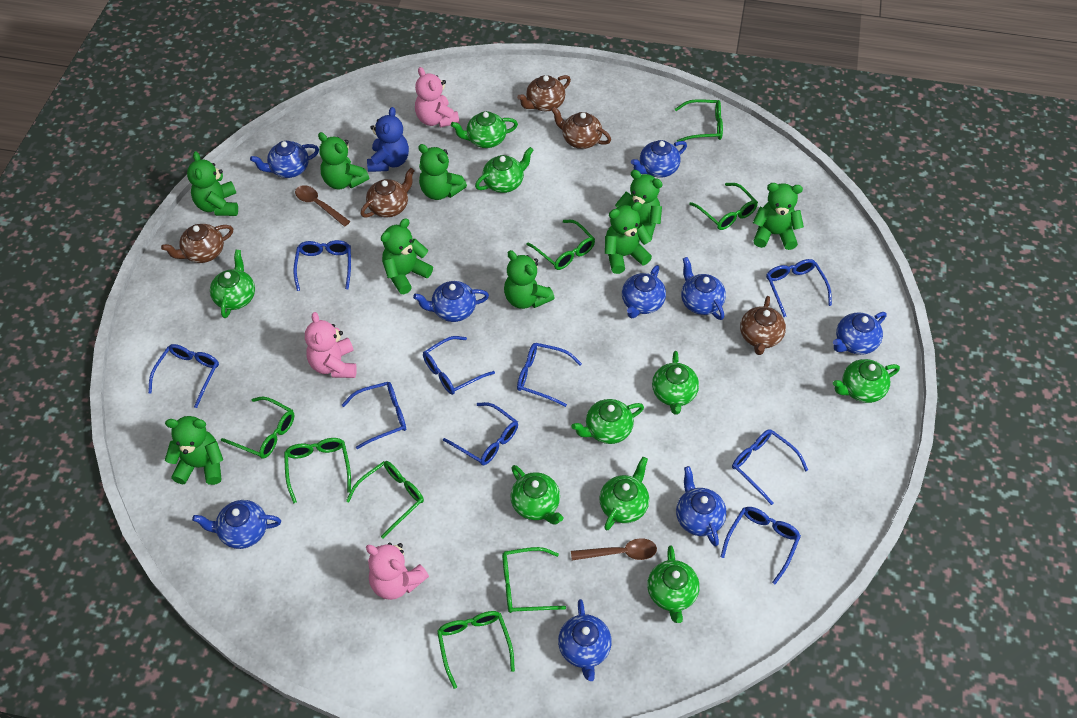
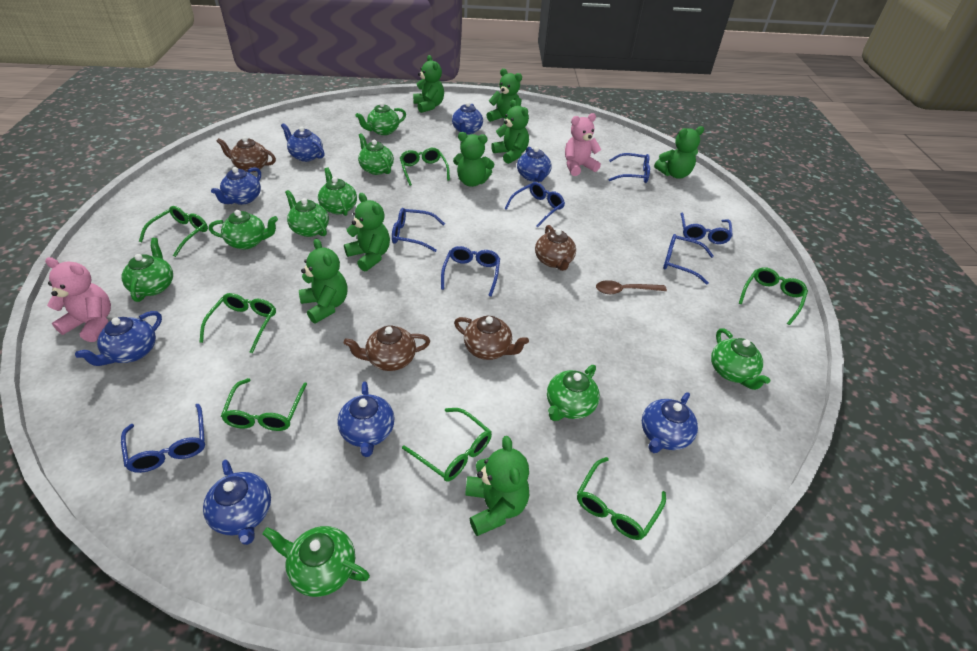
blue glasses: [148,344,219,408] [293,240,351,291] [342,382,406,449] [423,336,495,395] [443,402,518,465] [517,343,582,407] [721,507,801,584] [732,429,808,505] [766,259,832,317] = 9 -> [121,404,205,473] [392,208,445,252] [441,246,500,297] [505,182,565,228] [609,153,650,183] [663,234,714,285] [680,213,733,244] = 7
blue teapot: [192,500,281,549] [250,141,319,178] [413,281,489,322] [558,599,612,681] [622,265,666,318] [631,140,687,178] [676,466,727,546] [681,257,726,320] [833,312,887,355] = 9 -> [75,311,162,366] [203,460,271,545] [211,167,261,205] [281,123,324,162] [337,381,395,457] [452,102,483,135] [517,147,552,182] [642,392,698,453] = 8
blue teddy bear: [367,107,409,172] = 1 -> none = 0
brown spoon: [295,185,350,227] [571,538,657,560] = 2 -> [596,280,667,294] = 1
brown teapot: [161,224,233,263] [361,168,415,218] [517,75,571,111] [551,107,611,149] [740,296,786,355] = 5 -> [217,136,276,172] [344,326,430,371] [454,316,529,360] [535,225,576,271] = 4
green glasses: [221,396,294,459] [284,438,351,503] [346,461,424,538] [437,611,515,689] [502,547,566,613] [526,220,595,270] [675,99,723,142] [689,183,758,230] = 8 -> [139,206,208,257] [199,293,276,353] [221,378,307,431] [400,148,450,186] [402,408,492,482] [577,457,666,540] [739,267,808,325] = 7
green teddy bear: [165,416,223,485] [187,151,238,216] [318,132,369,189] [381,218,433,294] [418,144,467,200] [504,250,554,309] [605,202,652,274] [615,170,663,237] [753,183,804,250] = 9 -> [299,239,347,323] [344,193,390,271] [413,55,444,113] [453,132,494,187] [465,436,529,536] [486,68,522,124] [491,100,529,164] [654,126,704,179] = 8
pink teddy bear: [305,312,357,378] [366,543,429,600] [415,67,459,128] = 3 -> [45,257,111,342] [565,113,602,176] = 2

